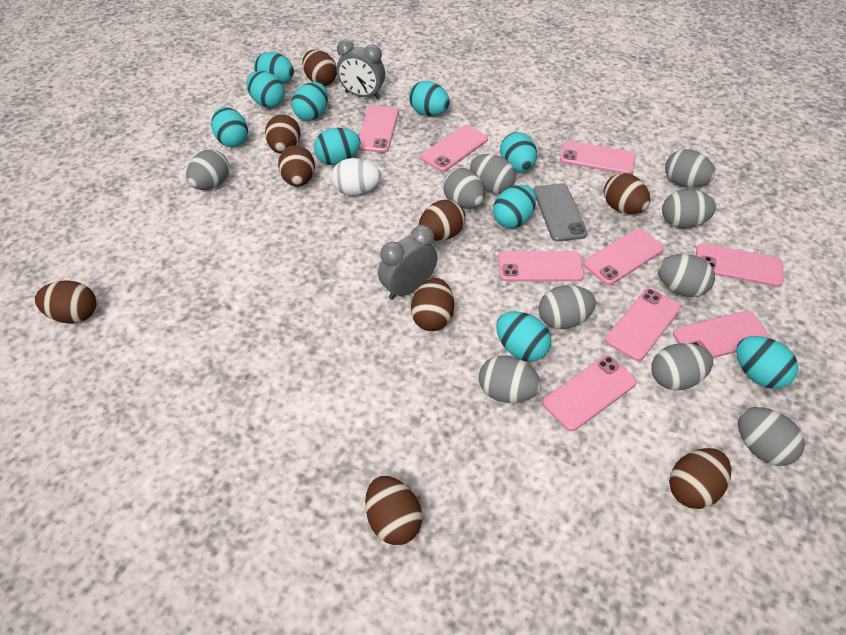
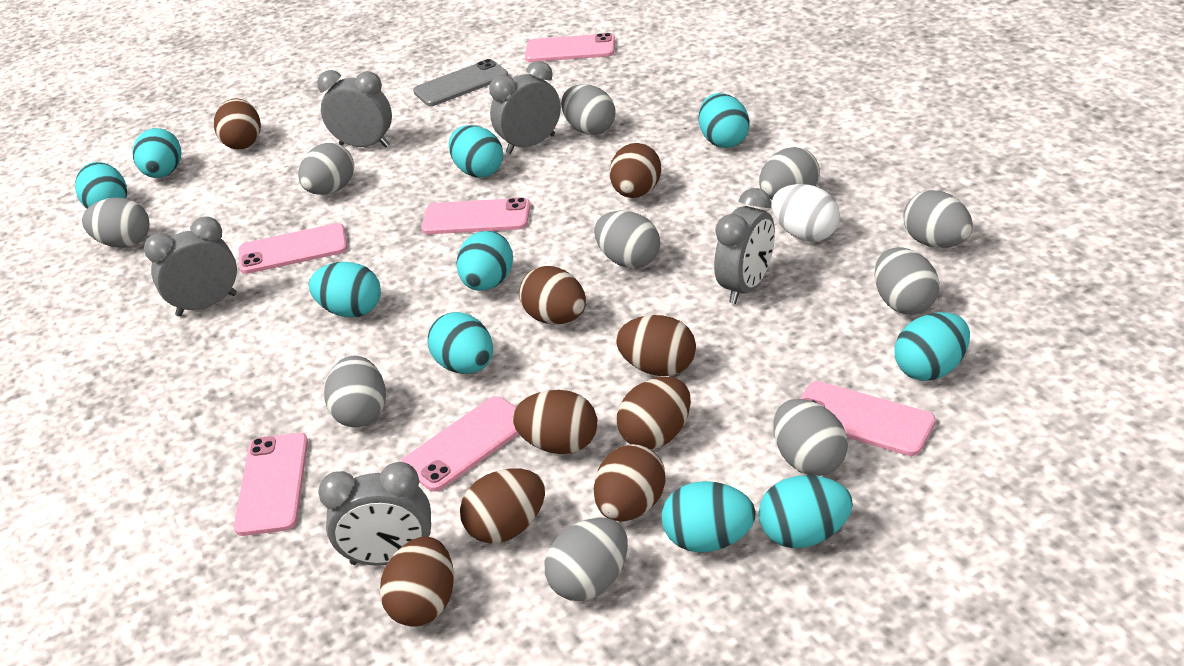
grey clock: [337,40,385,99] [378,225,437,300] = 2 -> [144,216,237,316] [317,70,392,147] [318,462,431,566] [489,61,561,154] [714,188,775,304] = 5
pink phone: [358,106,399,153] [421,125,488,172] [498,251,584,282] [543,355,637,431] [560,141,636,174] [583,229,664,285] [605,288,681,361] [673,311,771,358] [696,243,784,287] = 9 -> [234,433,308,536] [239,223,347,274] [401,396,519,492] [421,197,530,234] [525,33,615,62] [800,381,936,456] = 6

